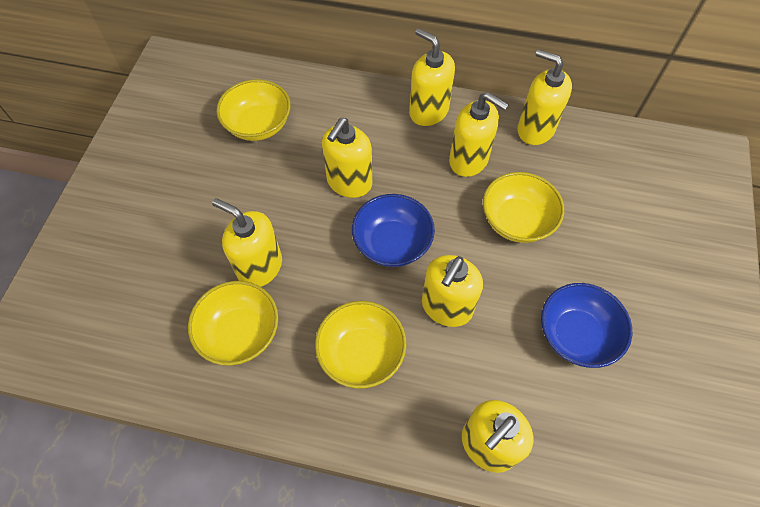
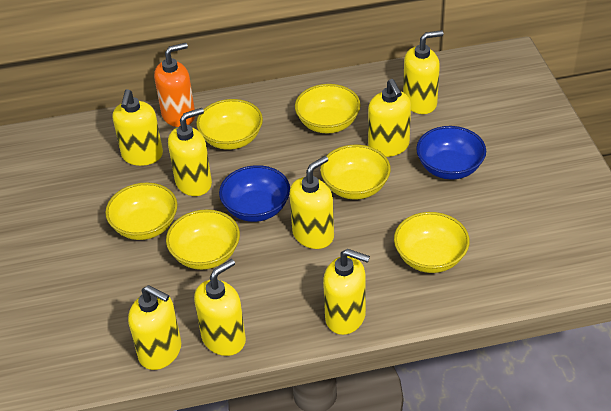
orange soap dispenser: none = 0 -> [154,43,195,127] = 1
yellow bowl: [188,281,278,366] [216,79,291,141] [315,301,407,389] [483,172,564,243] = 4 -> [105,182,177,240] [166,209,240,270] [196,99,263,150] [295,84,361,133] [320,145,391,199] [394,212,470,273] = 6
yellow soap dispenser: [212,198,282,287] [322,118,372,198] [409,28,455,126] [422,255,483,327] [449,92,509,177] [462,400,533,473] [518,49,572,145] = 7 -> [113,89,163,166] [128,285,181,370] [168,108,212,196] [194,259,246,356] [289,156,334,249] [323,249,370,335] [368,79,411,157] [403,30,443,114] = 8

